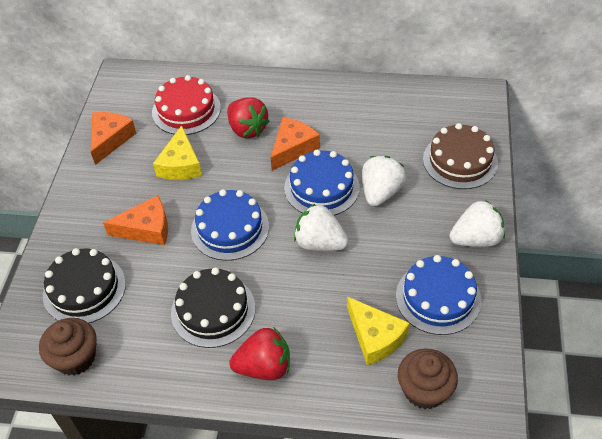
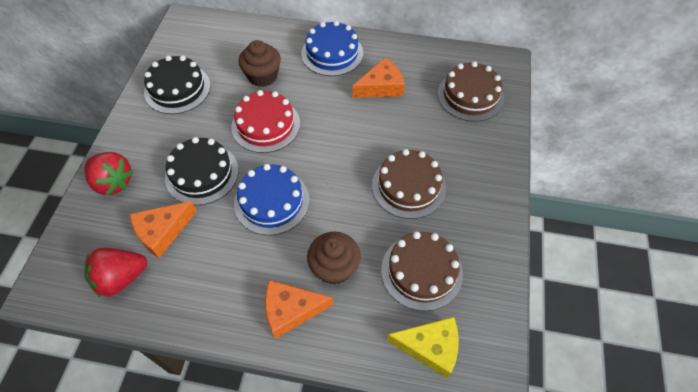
blue cake: [191,189,269,261] [284,150,360,216] [396,255,481,335] = 3 -> [234,164,310,235] [301,21,363,76] = 2
brown cake: [423,123,498,189] = 1 -> [372,149,446,219] [381,232,463,311] [437,61,504,122] = 3
white strawberry: [294,204,348,251] [362,156,406,207] [450,200,505,247] = 3 -> none = 0
yellow cheese: [153,125,202,180] [347,296,409,365] = 2 -> [387,317,459,378] = 1

